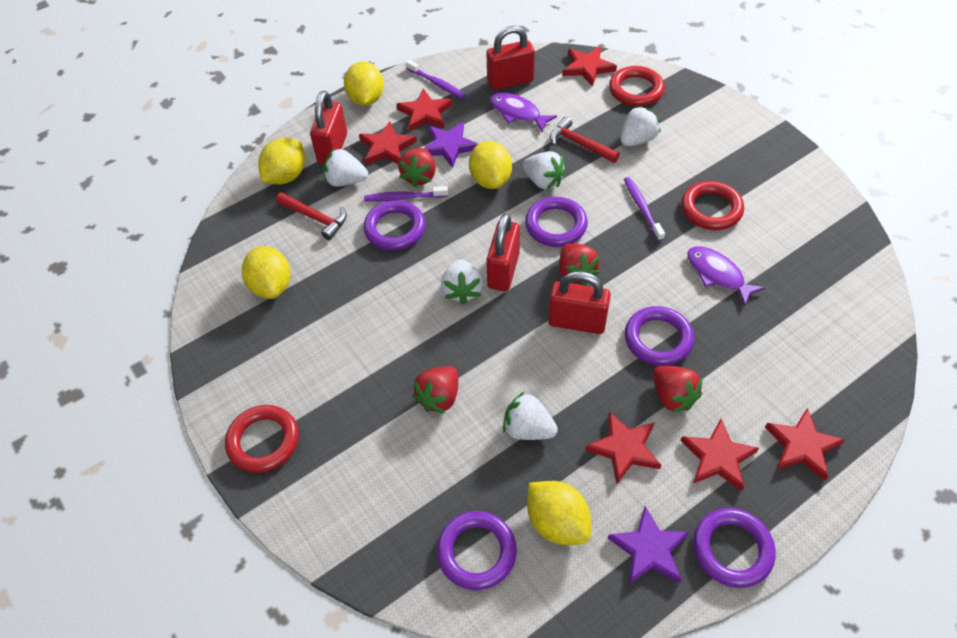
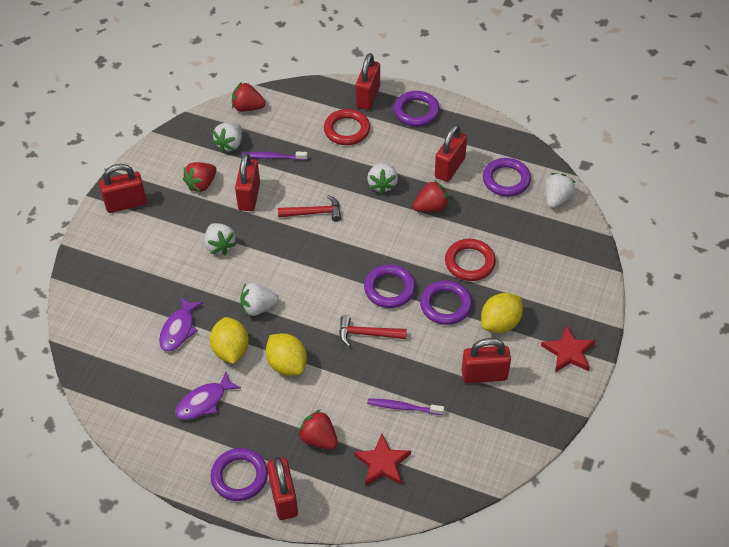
purple star: [424,122,478,168] [608,506,689,584] = 2 -> none = 0
purple toothbrush: [364,186,448,202] [406,60,466,99] [624,177,665,241] = 3 -> [242,151,308,160] [367,398,444,415] = 2
red padlock: [310,91,347,164] [486,26,535,90] [486,213,520,291] [548,271,611,334] = 4 -> [99,164,147,213] [235,153,260,211] [267,456,298,520] [356,53,380,110] [435,125,467,182] [462,338,511,383] = 6
red ring: [225,405,299,473] [609,66,665,106] [681,181,744,230] = 3 -> [324,109,370,145] [445,239,496,281] = 2
red star: [359,121,417,165] [396,88,453,131] [562,46,617,87] [585,412,661,484] [680,419,759,491] [765,408,845,481] = 6 -> [354,434,411,485] [541,325,596,372] = 2
yellow lemon: [242,246,290,299] [258,138,305,184] [344,61,384,106] [469,141,512,189] [527,481,591,545] = 5 -> [210,317,249,364] [266,333,307,376] [481,293,523,333] = 3

